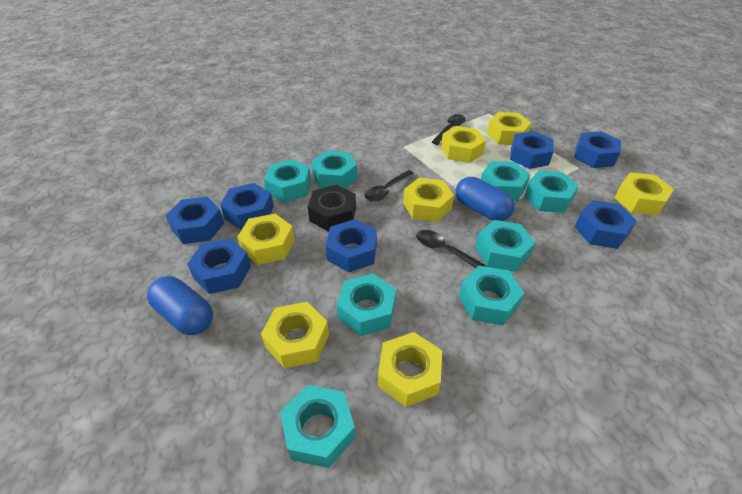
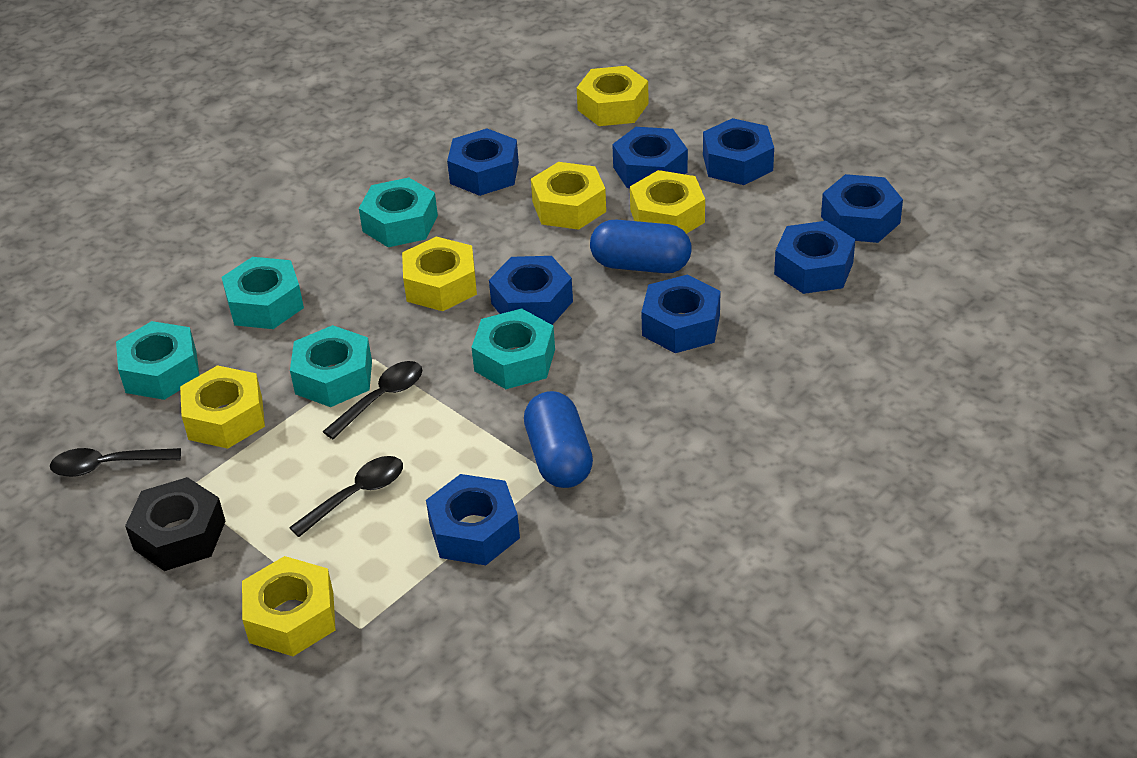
blue nut: [166,197,224,244] [187,238,251,294] [220,183,274,230] [326,219,377,272] [510,131,554,169] [574,131,621,168] [574,200,637,249] = 7 -> [426,474,520,565] [447,129,519,196] [489,256,573,325] [612,127,688,188] [641,275,721,353] [703,118,774,185] [774,221,855,294] [821,174,903,243] = 8
turquoise nut: [264,159,311,202] [280,385,355,468] [311,151,357,188] [337,273,396,336] [459,266,524,325] [475,220,535,272] [481,161,530,201] [524,170,579,213] = 8 -> [116,321,199,400] [221,257,304,329] [290,325,372,407] [359,177,438,247] [471,308,555,389] = 5
yellow nut: [237,214,295,265] [261,302,329,369] [378,332,442,407] [403,178,454,222] [441,126,486,163] [487,112,532,145] [615,172,674,216] = 7 -> [180,365,265,449] [242,556,336,656] [402,236,477,311] [531,162,606,230] [577,66,649,126] [630,170,705,234] = 6

